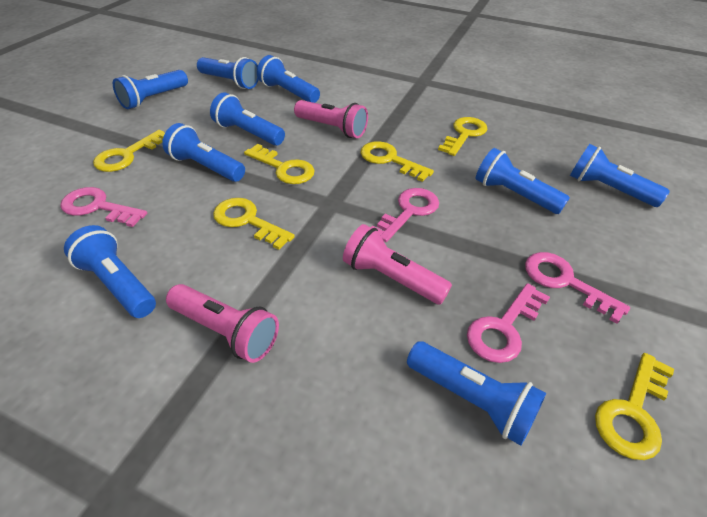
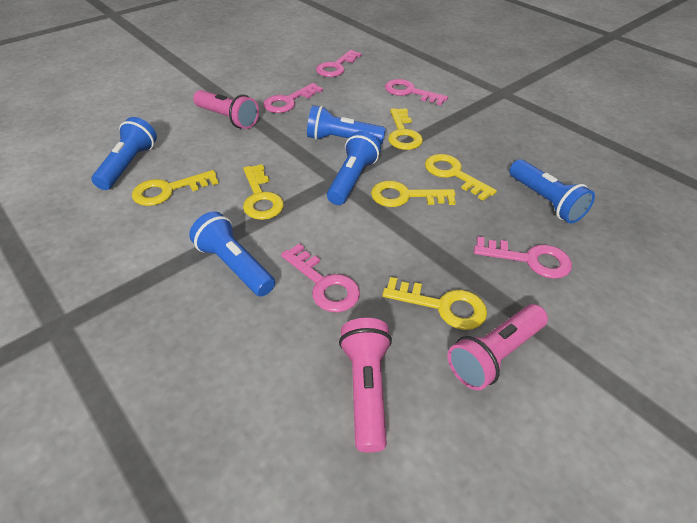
blue flashlight: [64,225,156,318] [113,70,188,109] [162,123,245,182] [197,57,259,89] [210,92,285,146] [257,55,320,103] [407,341,546,446] [476,148,570,214] [570,144,670,207] = 9 -> [91,117,157,190] [189,211,275,297] [307,105,386,145] [327,131,381,205] [509,159,595,224] = 5
pink key: [60,187,147,227] [371,188,439,242] [467,283,550,363] [525,252,630,324] = 4 -> [263,83,323,113] [281,243,360,312] [316,50,362,77] [385,79,448,105] [474,236,572,279] = 5

